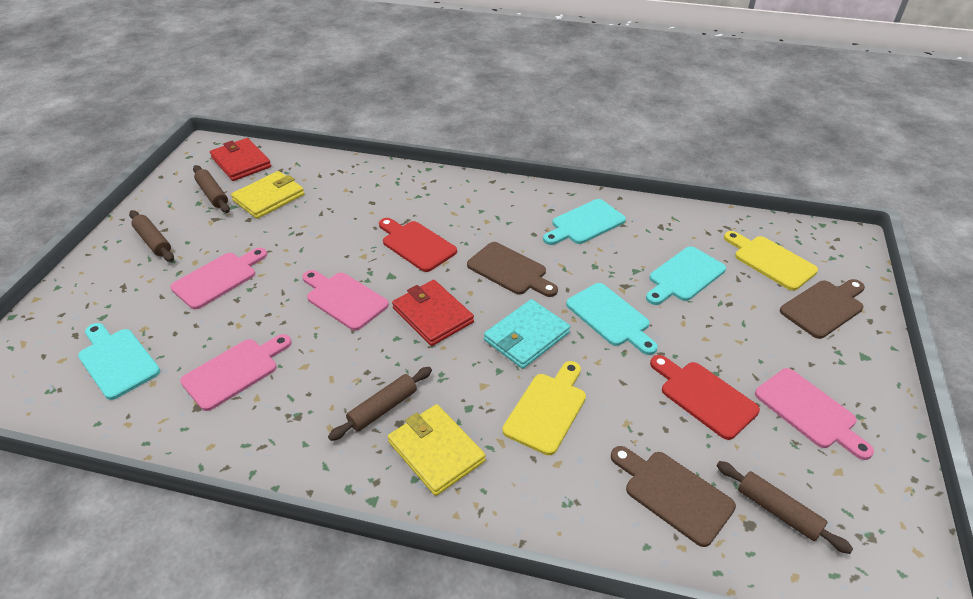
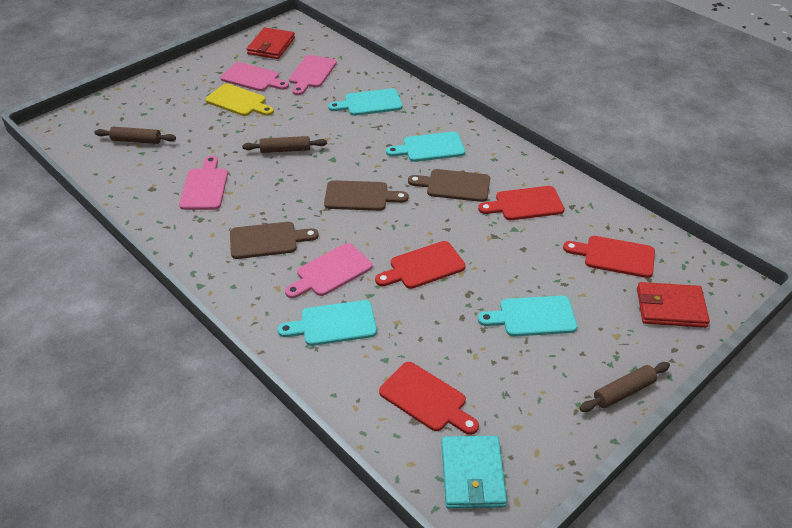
brown rolling pin: [129,210,174,262] [193,165,230,213] [328,367,432,441] [716,461,853,554] = 4 -> [95,127,176,144] [242,136,327,153] [579,362,670,412] = 3
red cutting board: [379,218,457,272] [650,355,760,440] = 2 -> [375,241,466,289] [379,362,479,435] [478,186,565,220] [563,236,655,278] = 4
yellow cutting board: [503,361,586,455] [724,231,818,291] = 2 -> [205,84,274,116] = 1
yellow wallet: [231,171,304,219] [388,404,486,496] = 2 -> none = 0

